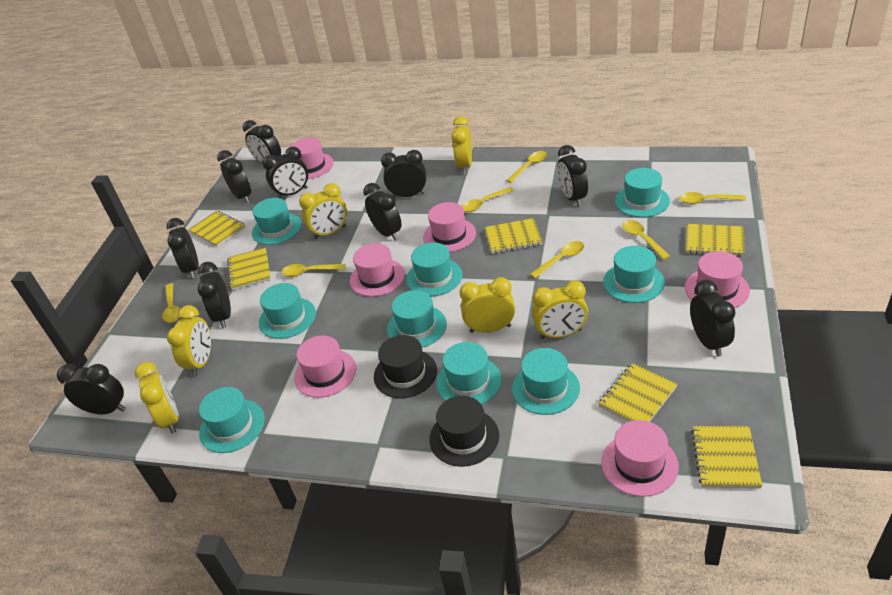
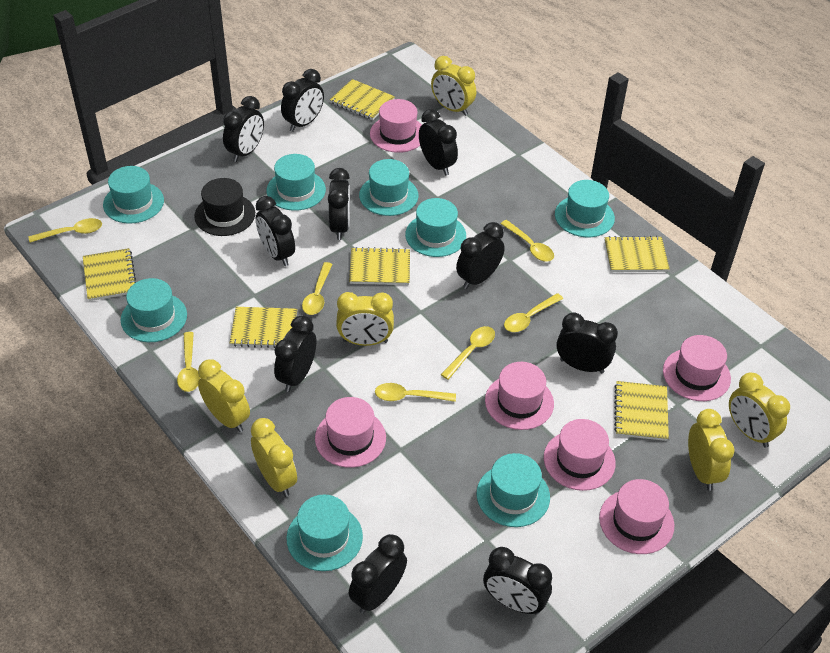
black hat: [374,335,437,398] [429,396,499,467] = 2 -> [194,178,255,236] = 1
turquoise hat: [199,387,265,453] [252,198,301,245] [259,283,316,339] [387,290,447,348] [406,242,462,296] [436,342,502,404] [512,348,580,415] [603,246,665,303] [615,168,670,217] = 9 -> [103,166,164,224] [121,278,187,342] [266,154,326,211] [286,495,363,571] [359,159,418,216] [405,198,466,257] [477,453,550,527] [555,180,615,237] = 8

